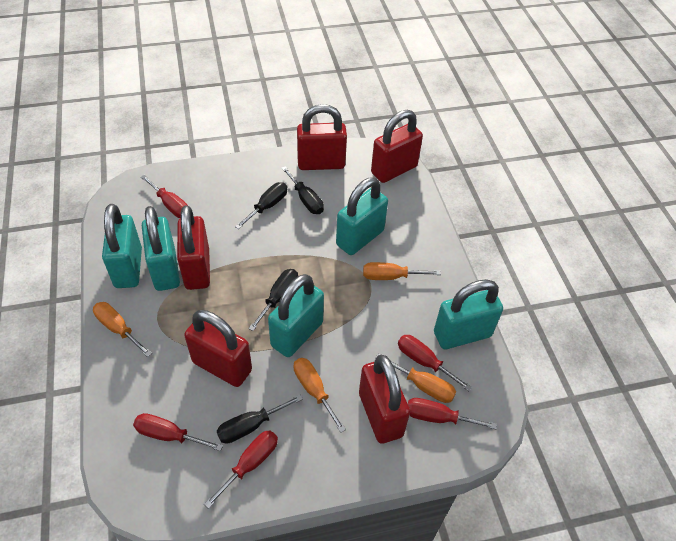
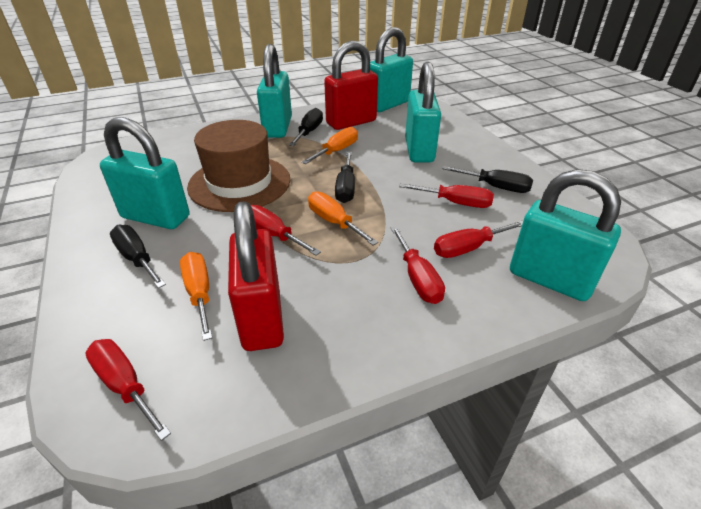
brown hat: none = 0 -> [187,120,290,212] = 1
orange screwdriver: [93,302,152,357] [294,358,346,432] [363,262,441,280] [376,354,456,403] = 4 -> [180,252,212,341] [301,127,358,164] [308,191,378,246] = 3
red padlock: [177,205,210,290] [184,310,252,387] [297,104,347,170] [359,355,410,444] [371,110,423,183] = 5 -> [228,201,284,351] [324,41,378,130] = 2

